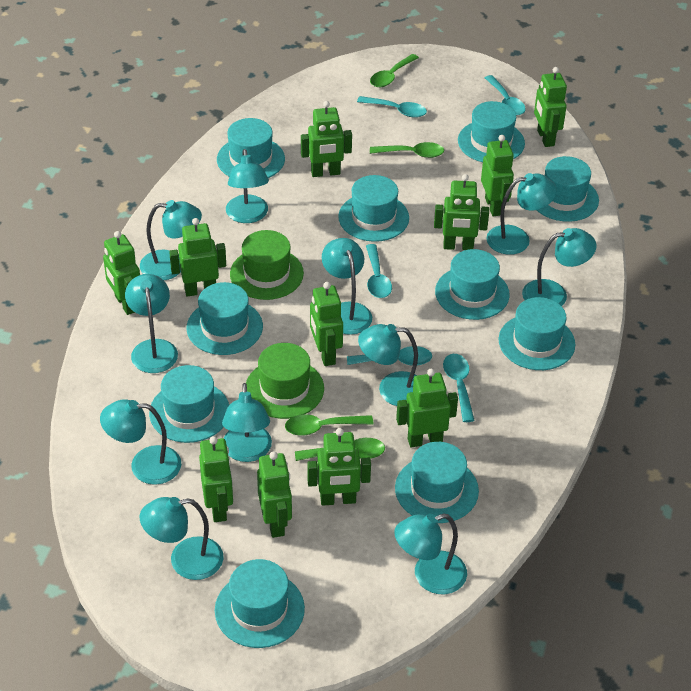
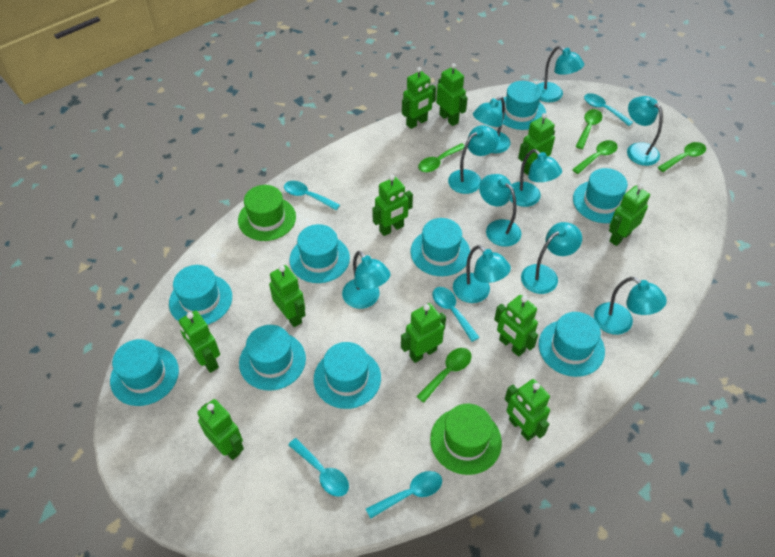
green spoon: [285,414,373,436] [295,438,385,461] [370,54,419,87] [370,142,444,158] = 4 -> [416,348,472,403] [418,143,465,172] [572,140,618,174] [575,109,602,149] [658,142,706,172] = 5
turquoise hat: [149,365,229,443] [186,282,263,355] [215,559,305,648] [217,118,285,178] [338,175,409,242] [395,442,479,523] [435,249,510,320] [458,101,525,162] [499,297,575,370] [537,156,599,222] = 10 -> [110,339,179,406] [169,265,232,325] [239,325,306,391] [289,224,350,283] [314,342,381,409] [410,218,470,276] [498,81,546,130] [539,312,605,377] [573,168,628,223] = 9
turquoise lamp: [100,399,181,485] [125,274,178,373] [140,200,202,280] [140,497,224,580] [222,383,272,462] [226,149,269,223] [322,238,372,335] [358,324,418,406] [394,514,467,594] [486,173,557,255] [522,228,596,306] = 11 -> [342,251,390,309] [448,125,499,194] [453,245,511,303] [473,96,510,154] [479,174,521,247] [510,149,562,207] [521,222,582,294] [537,46,584,102] [594,277,667,335] [627,96,663,166] = 10

